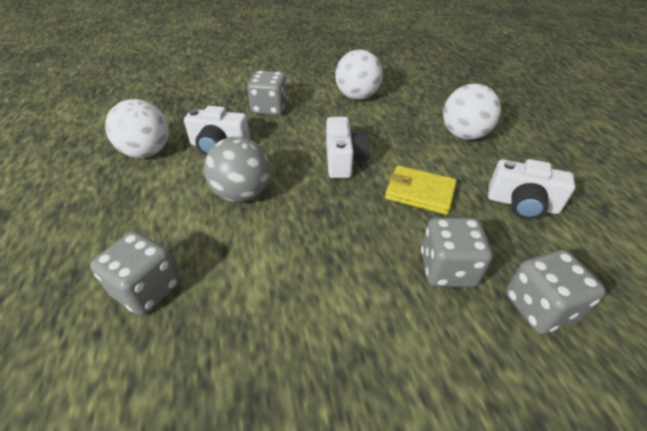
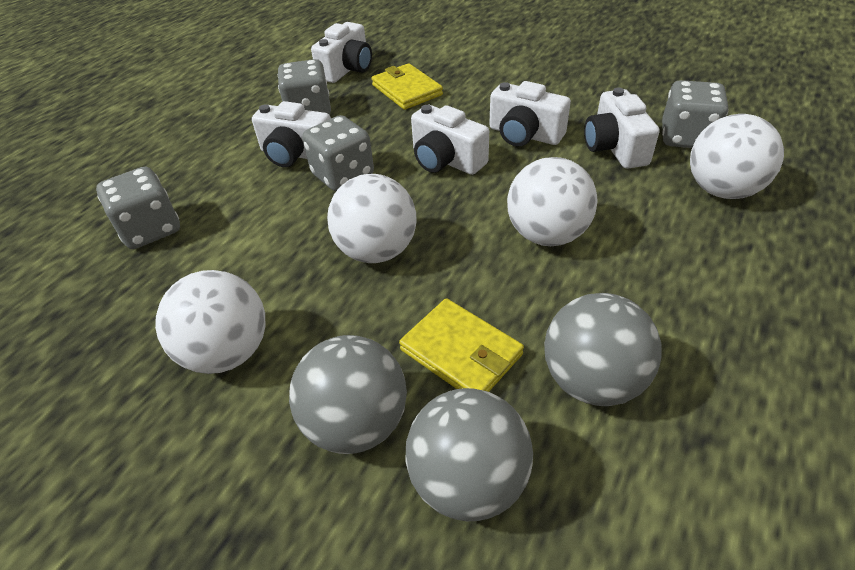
grey ball: [204,136,270,202] = 1 -> [289,335,407,454] [405,388,533,521] [544,293,662,406] = 3
white ball: [105,99,169,158] [335,49,383,100] [443,84,501,140] = 3 -> [155,270,265,374] [327,174,416,263] [507,157,598,246] [690,114,784,199] = 4
white camera: [184,106,250,155] [326,117,369,178] [488,159,575,219] = 3 -> [252,101,331,167] [311,22,372,83] [411,105,489,175] [489,81,571,147] [584,88,660,169] = 5
yellow wallet: [385,166,457,215] = 1 -> [371,63,443,110] [399,298,524,392] = 2

